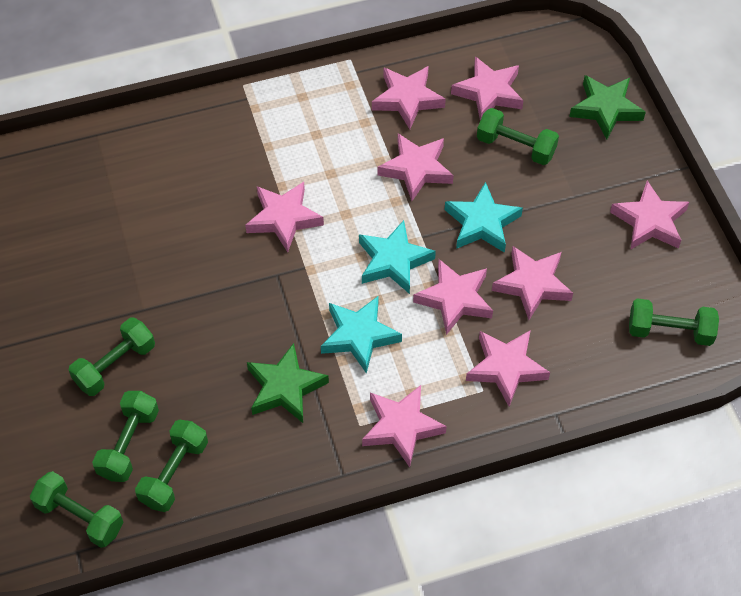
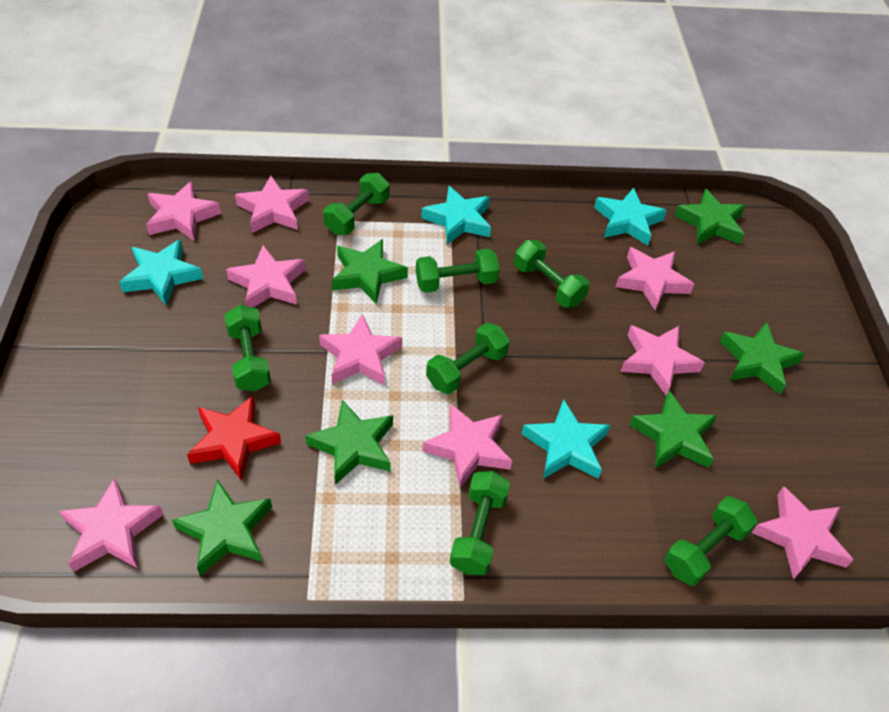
green dumbbell: [30,471,124,548] [69,318,155,396] [92,391,159,482] [135,420,208,512] [477,108,559,165] [629,298,719,346] = 6 -> [224,305,271,392] [323,173,389,235] [416,249,499,293] [426,323,510,394] [450,471,510,575] [514,240,590,308] [665,496,758,586] = 7
green star: [247,343,329,423] [569,75,646,139] = 2 -> [172,479,272,576] [305,400,393,485] [331,239,408,304] [629,391,718,468] [674,189,746,244] [719,322,805,395] = 6
red star: none = 0 -> [187,396,281,481] = 1
turquoise star: [321,296,402,373] [359,220,436,294] [445,182,523,253] = 3 -> [119,239,203,306] [421,186,491,244] [522,399,611,479] [594,188,667,246] = 4

